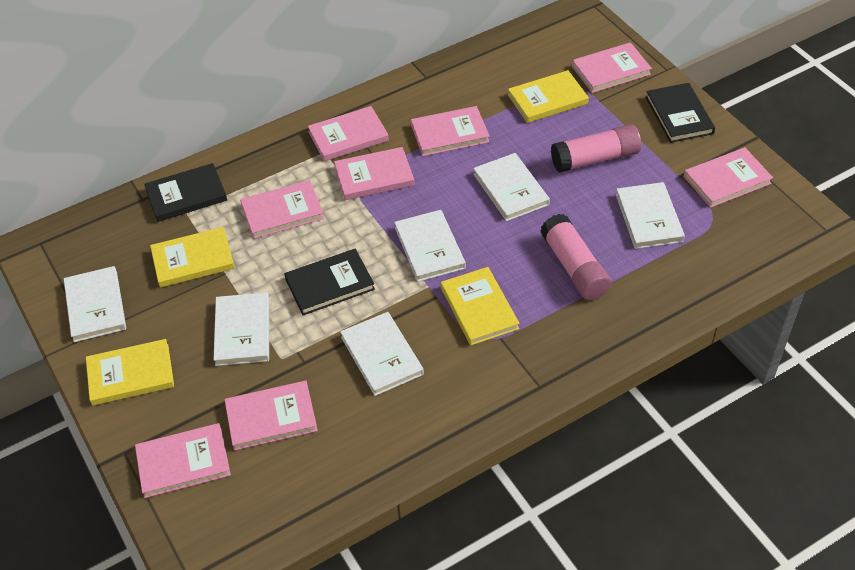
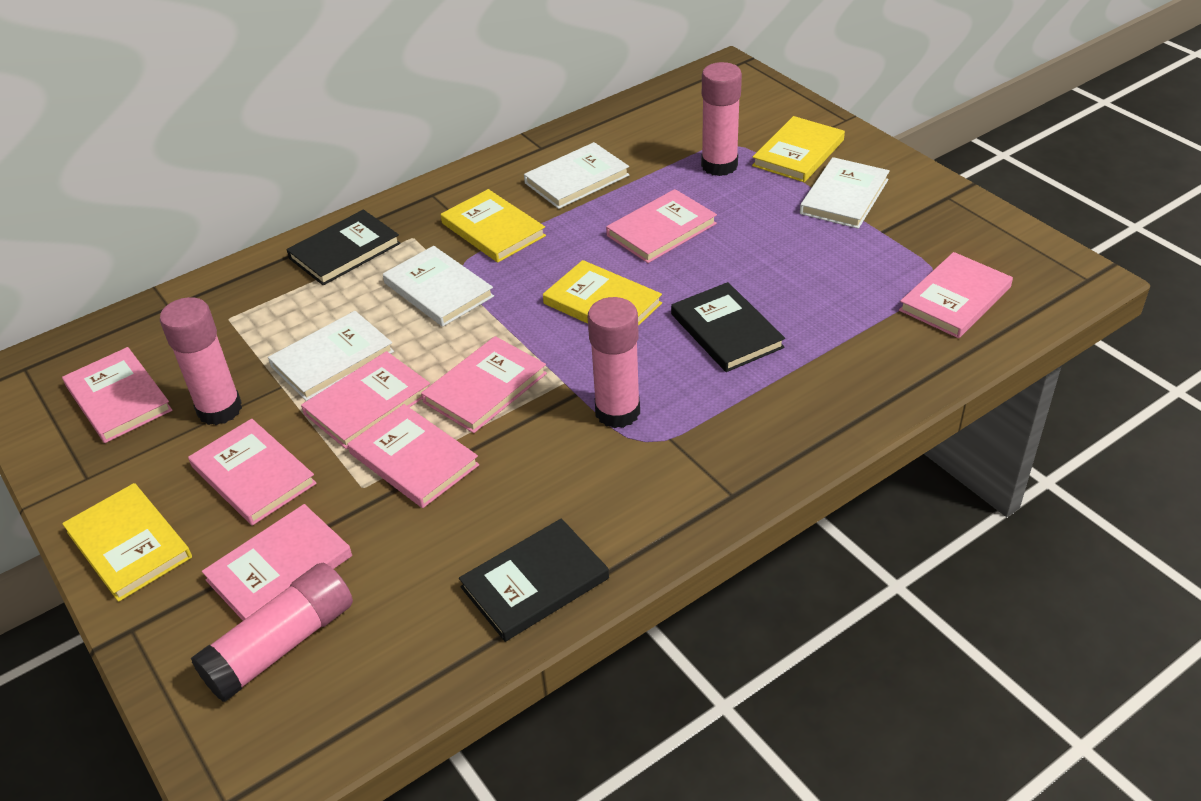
pink glue stick: [540,214,611,300] [551,124,641,173] = 2 -> [160,297,242,425] [191,563,353,702] [588,297,640,428] [701,62,742,176] = 4
white book: [64,266,126,342] [214,292,269,366] [340,312,424,396] [394,210,466,282] [473,153,550,221] [616,182,685,249] = 6 -> [268,311,394,401] [383,246,494,327] [524,142,629,209] [800,157,890,229] = 4

